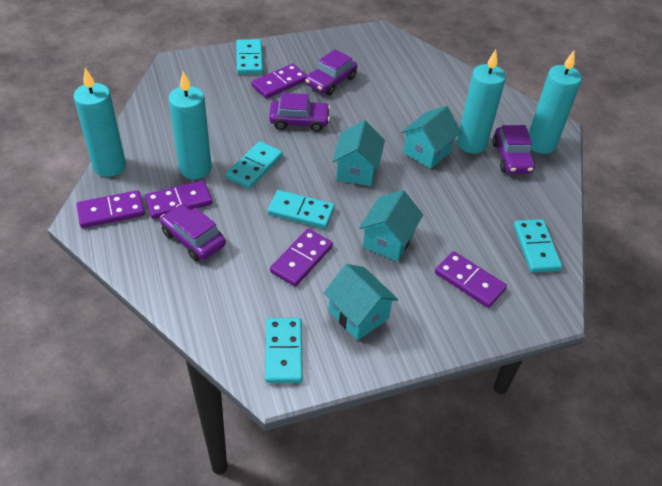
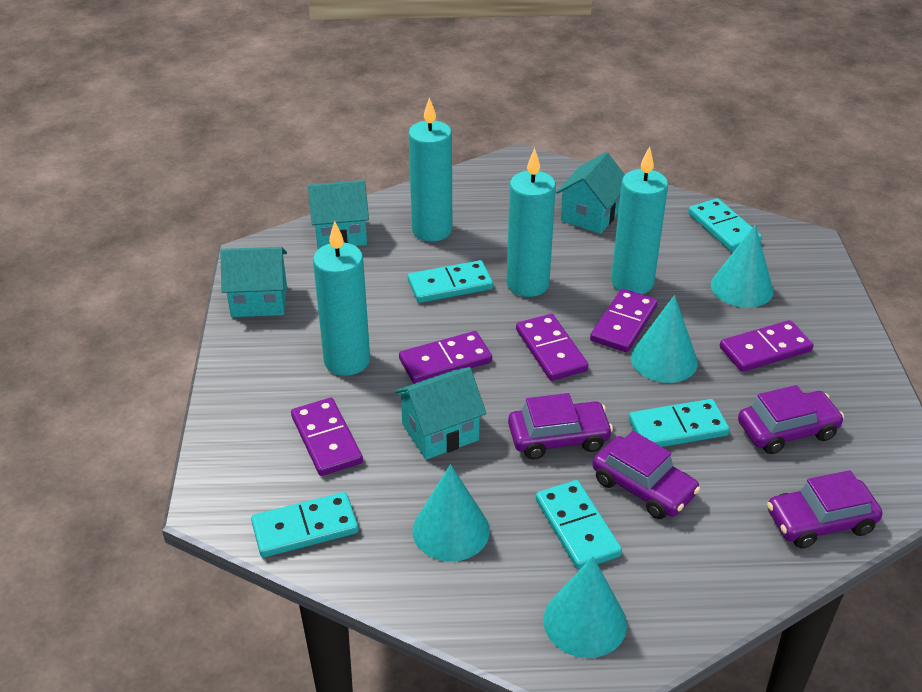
turquoise cone: none = 0 -> [412,464,490,562] [543,556,627,658] [631,295,698,383] [711,224,773,308] = 4

